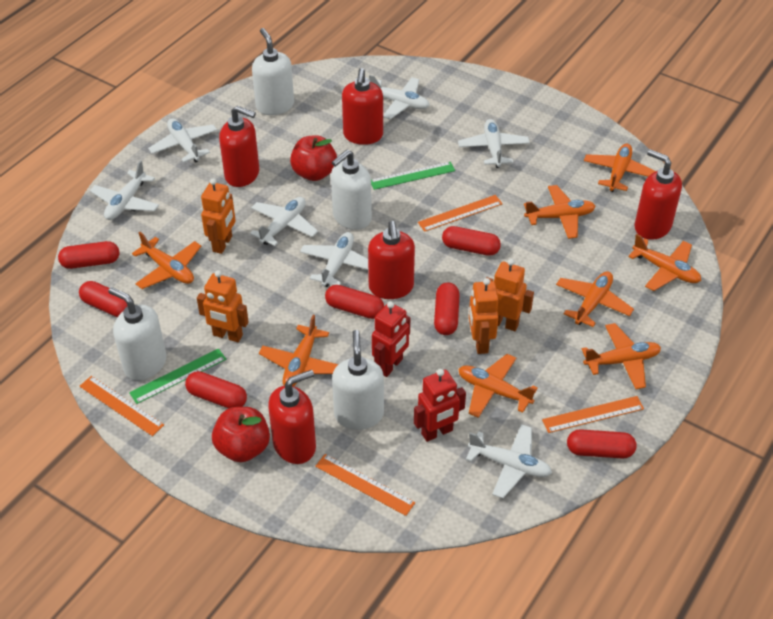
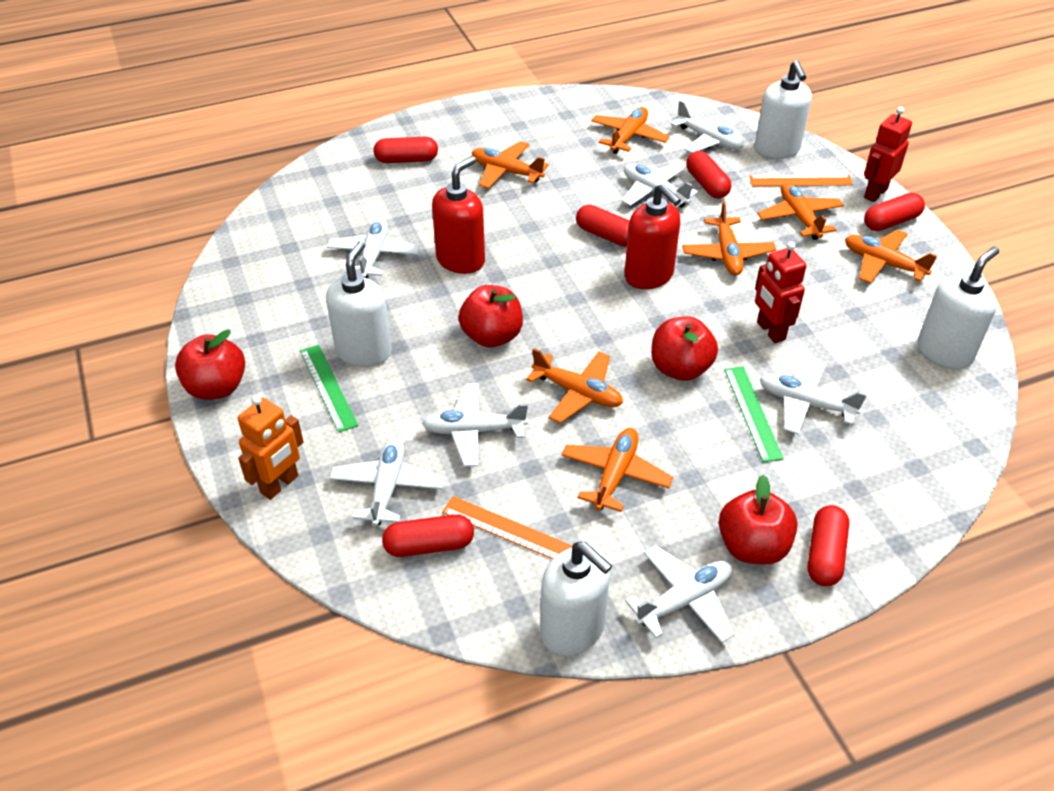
orange plane: [132,232,201,289] [259,315,339,386] [458,354,538,418] [524,185,596,239] [556,271,634,327] [582,323,661,389] [584,144,656,192] [628,234,701,291] = 8 -> [472,141,549,189] [526,348,623,423] [562,428,673,512] [591,107,670,154] [682,201,776,276] [757,183,844,240] [845,229,937,283] = 7
orange robot: [197,270,249,342] [201,178,236,254] [469,278,499,354] [486,259,534,331] = 4 -> [238,395,304,500] = 1
orange ruler: [79,376,164,436] [315,454,415,516] [418,195,503,232] [542,396,644,433] = 4 -> [442,496,572,559] [749,175,853,186] = 2
red apple: [212,407,270,462] [290,135,337,181] = 2 -> [175,329,245,400] [458,285,523,348] [651,316,718,381] [719,475,798,564] = 4
red capsule: [58,241,119,269] [79,281,127,318] [185,371,247,408] [325,285,384,319] [434,282,460,335] [442,226,501,256] [567,429,637,459] = 7 -> [373,137,438,163] [382,514,474,557] [576,205,630,247] [686,151,731,199] [808,505,849,586] [864,193,925,231] = 6
red soap dispenser: [219,106,259,187] [268,370,316,464] [342,68,383,145] [368,221,415,299] [634,149,682,240] = 5 -> [432,156,485,274] [624,183,681,289] = 2

